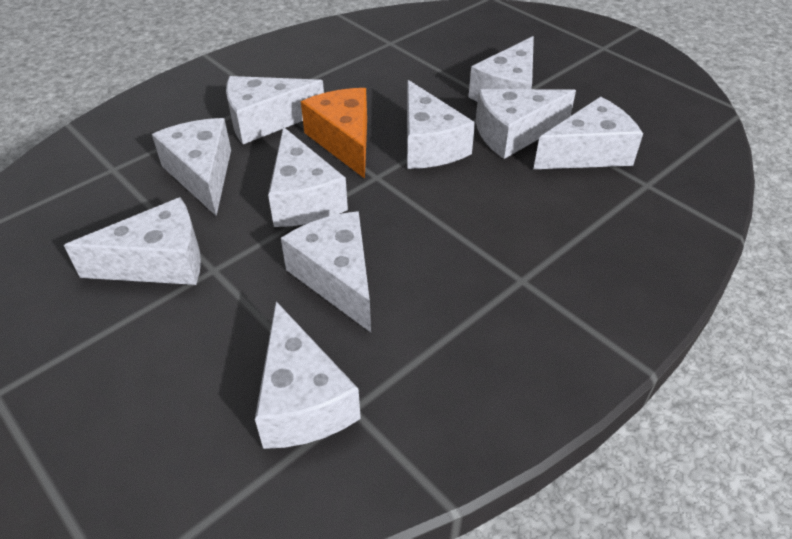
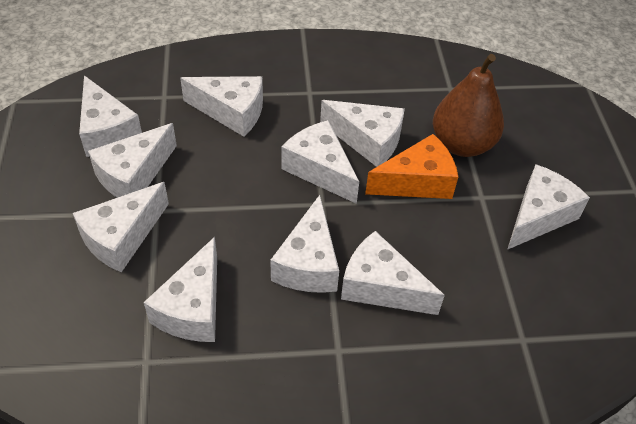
brown pear: none = 0 -> [433,54,504,157] = 1

